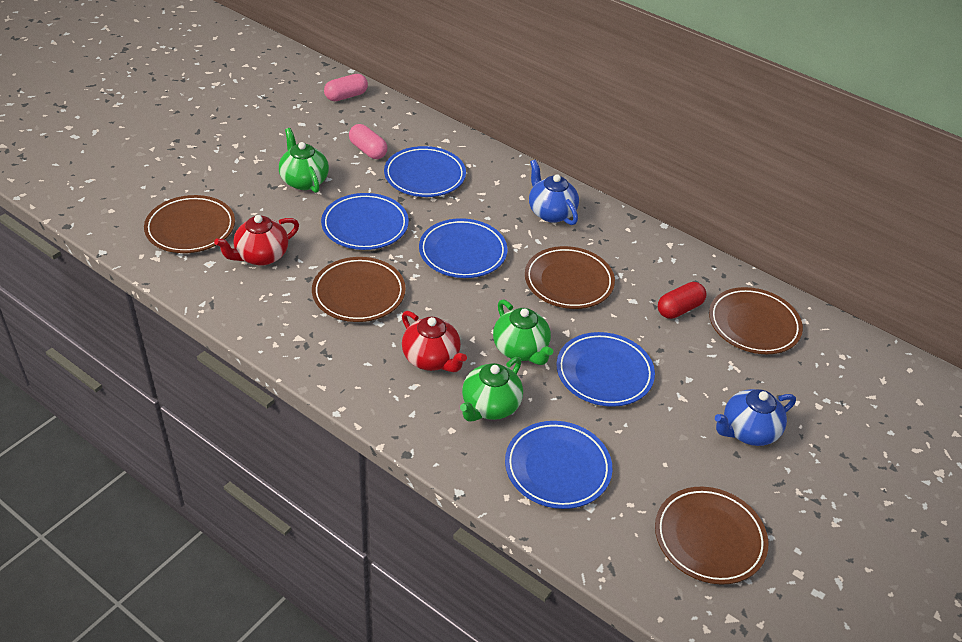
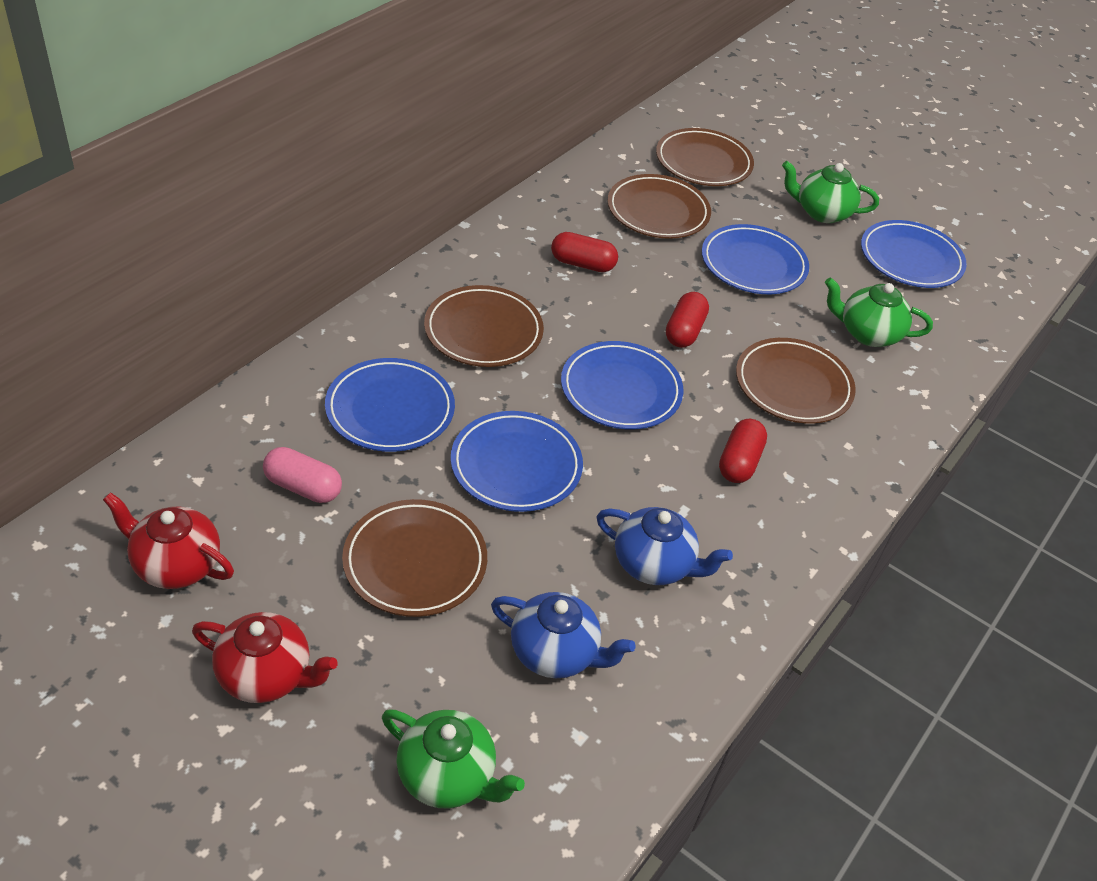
pink capsule: [324,74,368,101] [349,124,387,159] = 2 -> [263,447,342,503] = 1
red capsule: [658,282,706,319] = 1 -> [551,232,618,272] [666,292,709,348] [719,419,767,483] = 3

